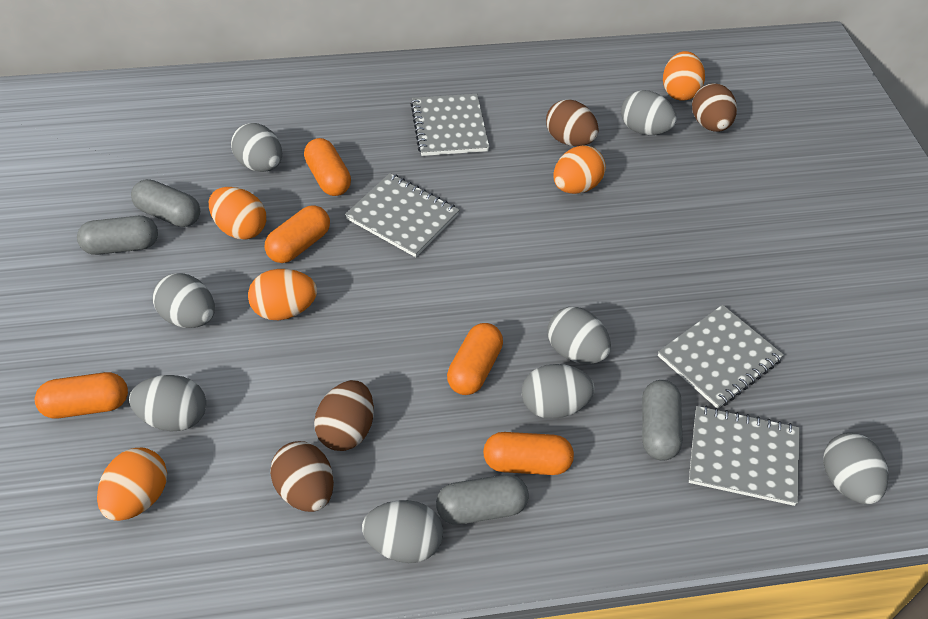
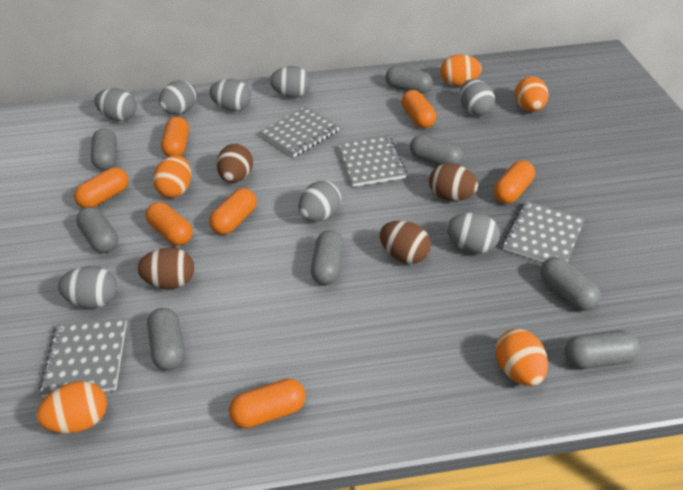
grey capsule: [77,216,158,255] [131,179,200,227] [436,475,529,525] [642,380,682,460] = 4 -> [76,207,118,253] [91,128,117,170] [147,308,185,371] [311,230,344,285] [385,66,433,94] [410,135,463,165] [540,257,601,311] [565,330,640,369] = 8
orange capsule: [35,372,128,418] [265,205,330,263] [304,138,351,196] [447,323,503,395] [483,432,574,475] = 5 -> [74,168,129,208] [145,202,193,246] [161,117,189,157] [209,188,257,235] [229,379,306,428] [401,90,436,128] [494,160,535,204] = 7

